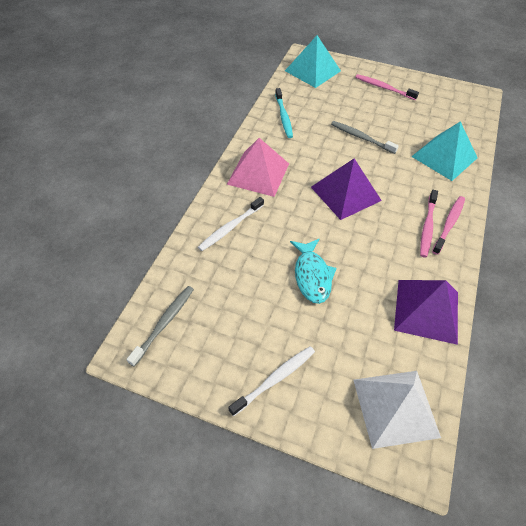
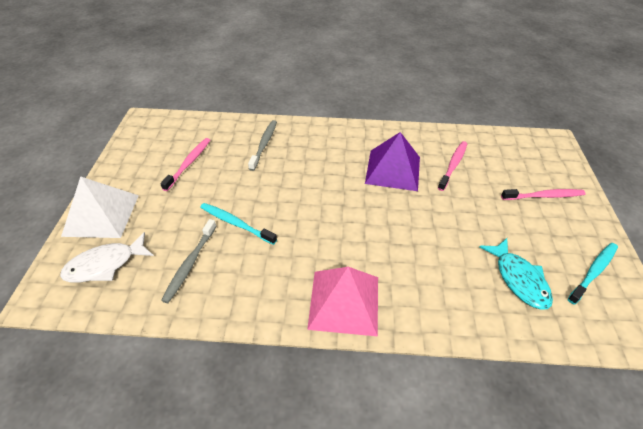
purple pyramid: [311,159,382,220] [394,280,458,345] = 2 -> [365,132,420,191] = 1
turquoise pyramid: [285,35,341,88] [411,121,478,181] = 2 -> none = 0
turquoise toothbrush: [275,88,293,138] = 1 -> [200,203,277,245] [568,243,618,304] = 2
white fish: none = 0 -> [60,232,154,283] = 1
white toothbrush: [198,197,264,251] [228,346,315,416] = 2 -> none = 0

